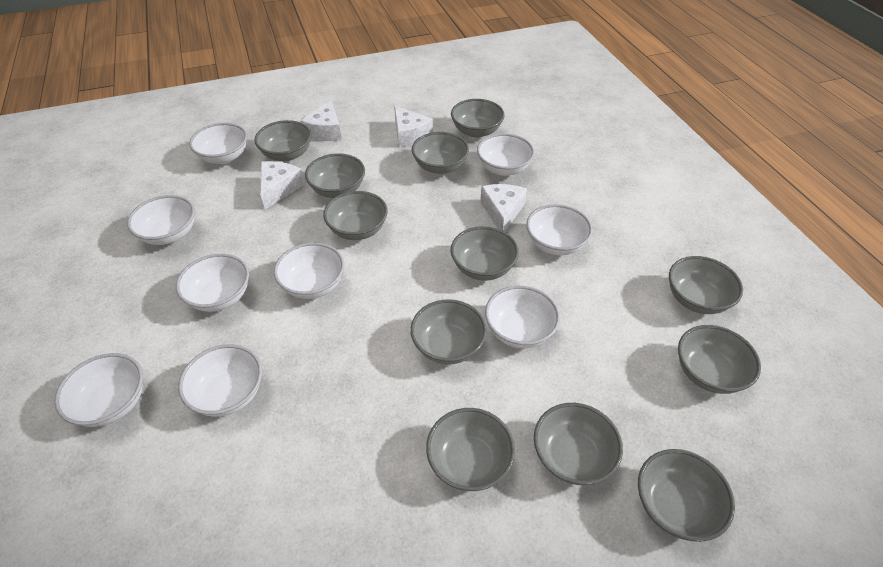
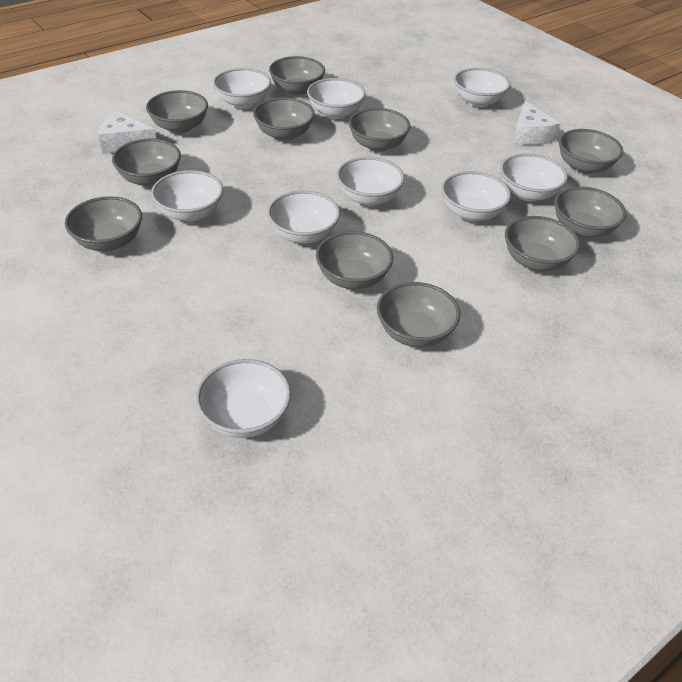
grey bowl: [254,120,311,161] [305,153,365,198] [323,191,388,240] [410,299,487,364] [412,132,469,174] [426,408,515,491] [450,226,519,281] [451,99,505,138] [534,403,623,485] [638,449,735,542] [669,256,743,314] [678,325,761,394] = 12 -> [65,196,142,251] [112,139,181,187] [146,90,208,133] [253,97,315,141] [269,56,325,95] [316,231,393,289] [349,108,411,152] [377,282,460,347] [505,216,580,271] [554,187,626,238] [559,129,623,174] = 11
white cheese: [260,161,305,209] [300,100,342,141] [394,106,433,147] [480,184,527,232] = 4 -> [98,111,156,154] [512,101,560,145] = 2

